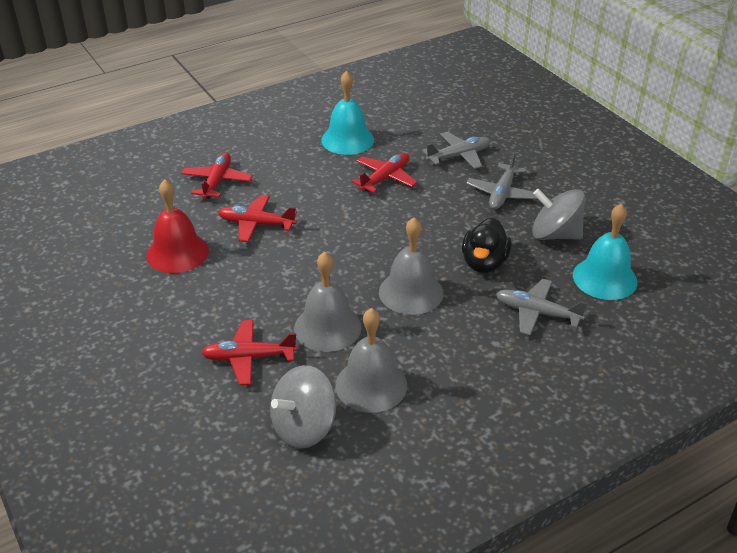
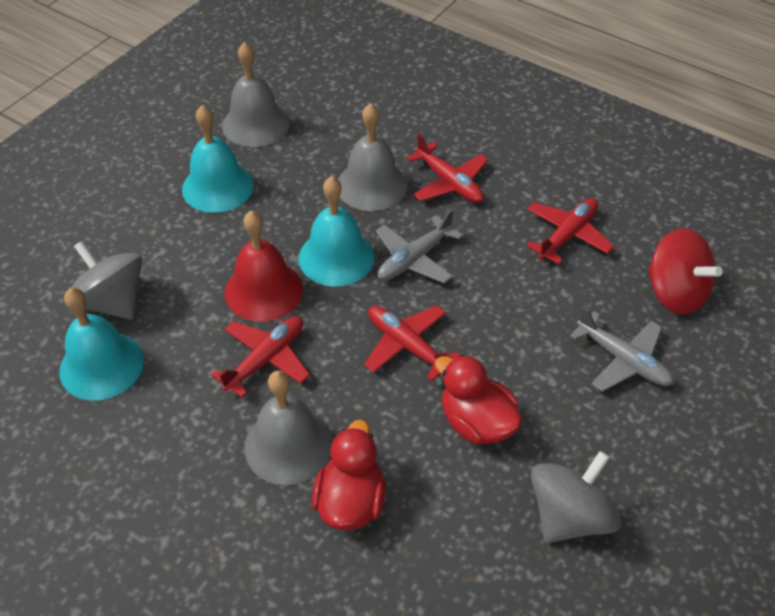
black duck: [462,218,512,273] = 1 -> none = 0
grey plane: [422,132,491,169] [466,152,538,210] [496,279,587,335] = 3 -> [376,209,463,284] [570,307,674,392] = 2
red duck: none = 0 -> [312,420,386,530] [435,355,522,445] = 2
red spinning top: none = 0 -> [648,228,722,315] = 1
turquoise bell: [321,71,374,155] [573,203,637,300] = 2 -> [59,288,144,401] [182,105,254,213] [299,176,375,287] = 3

